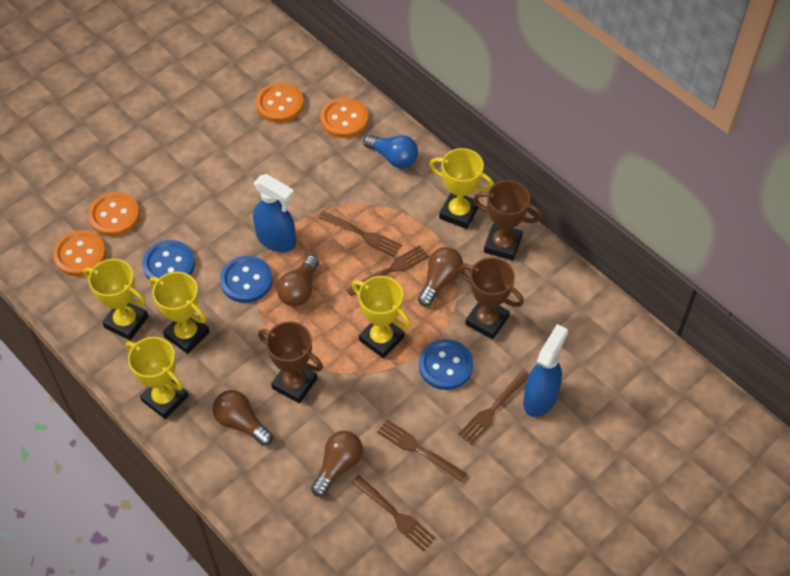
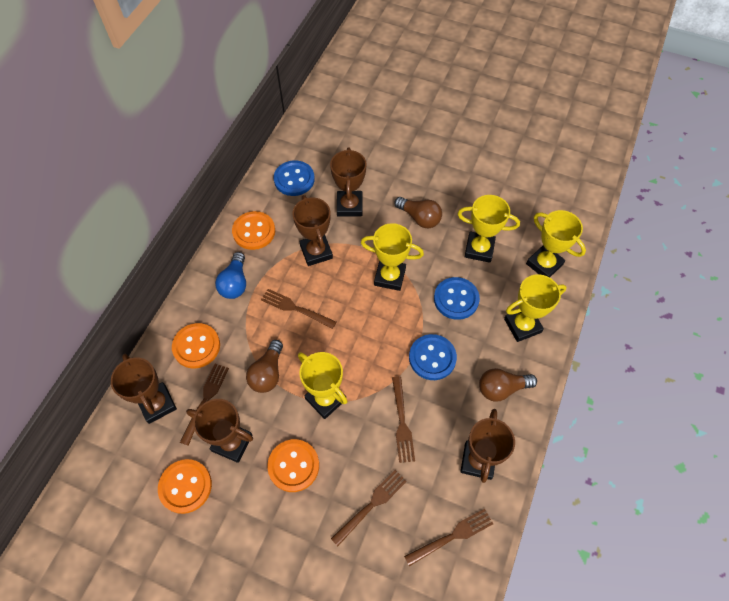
blue spray bottle: [253,174,296,252] [523,324,568,417] = 2 -> none = 0
brown light bulb: [213,390,273,446] [277,255,319,307] [311,431,363,497] [418,247,463,306] = 4 -> [246,340,283,393] [394,197,442,228] [479,368,537,402] = 3
brown trophy: [258,321,323,404] [459,257,524,340] [473,180,542,261] = 3 -> [111,353,177,424] [186,399,253,463] [292,195,333,266] [330,148,367,216] [460,409,515,483] = 5

